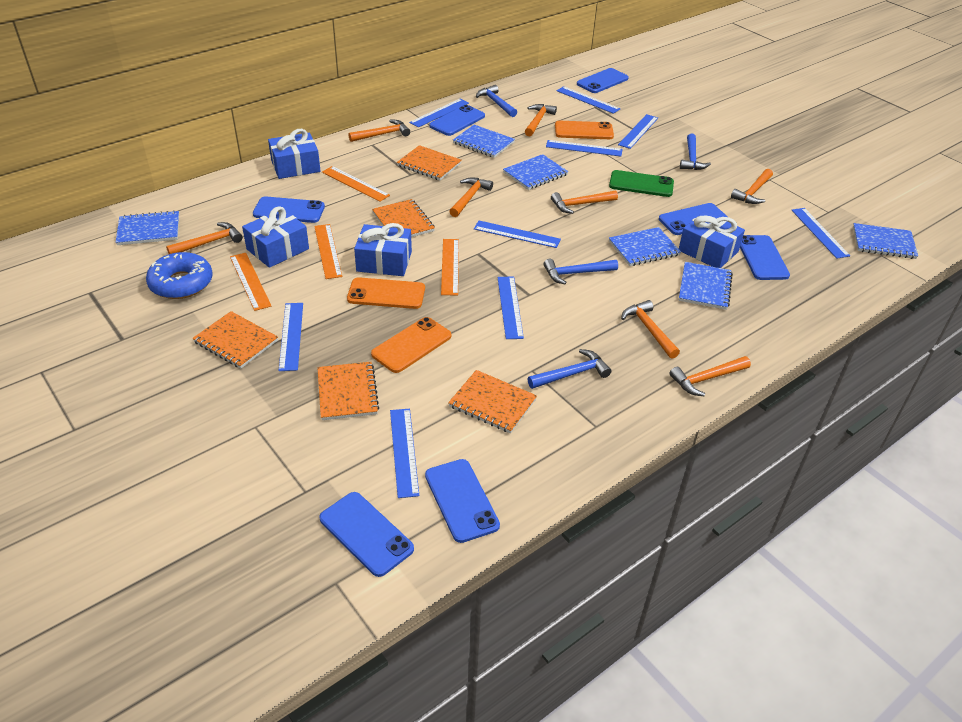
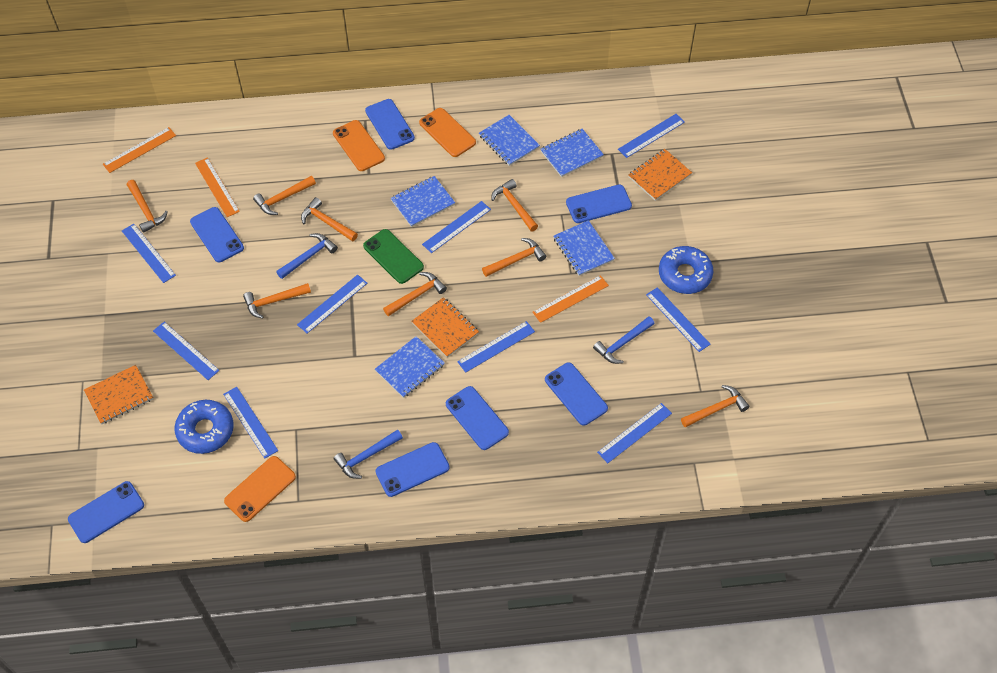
blue donut: [146,252,213,299] = 1 -> [175,400,234,454] [659,246,713,294] = 2
blue gift: [242,206,309,268] [268,129,320,179] [354,223,412,276] [679,212,745,268] = 4 -> none = 0
blue hammer: [476,85,517,117] [527,349,612,389] [544,259,618,284] [680,134,711,170] = 4 -> [276,233,338,279] [334,429,403,479] [593,316,655,364] = 3
blue notebook: [116,210,179,245] [453,125,515,158] [503,154,569,190] [609,227,681,266] [679,262,733,310] [853,223,918,259] = 6 -> [375,336,445,398] [391,176,455,227] [479,115,540,166] [540,129,604,177] [553,220,615,276] = 5
orange notebook: [192,311,278,369] [317,362,379,420] [372,199,435,237] [397,145,462,180] [448,370,537,433] = 5 -> [84,365,153,424] [411,297,479,357] [628,149,692,201] = 3
orange ruler: [230,253,271,311] [314,224,342,279] [322,166,390,202] [441,239,459,296] = 4 -> [103,127,176,173] [195,157,240,217] [533,275,609,323] = 3

